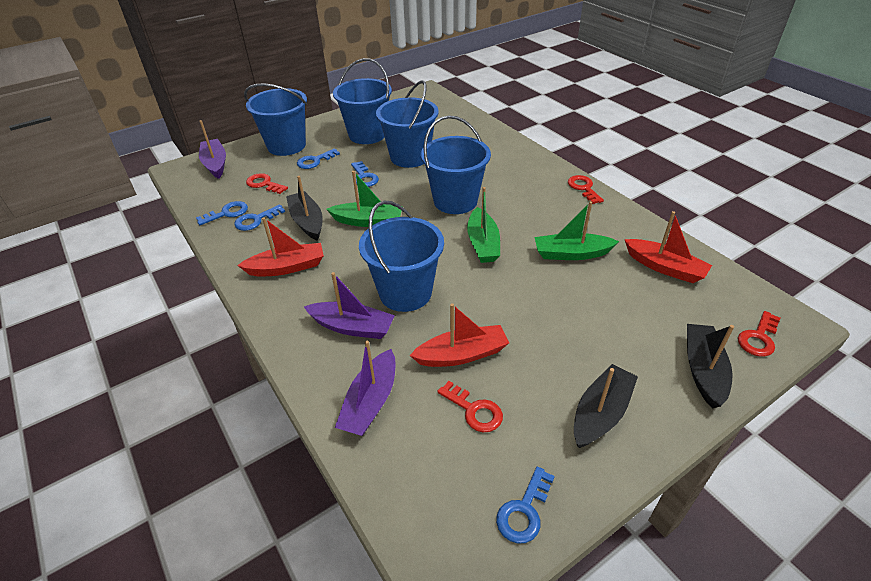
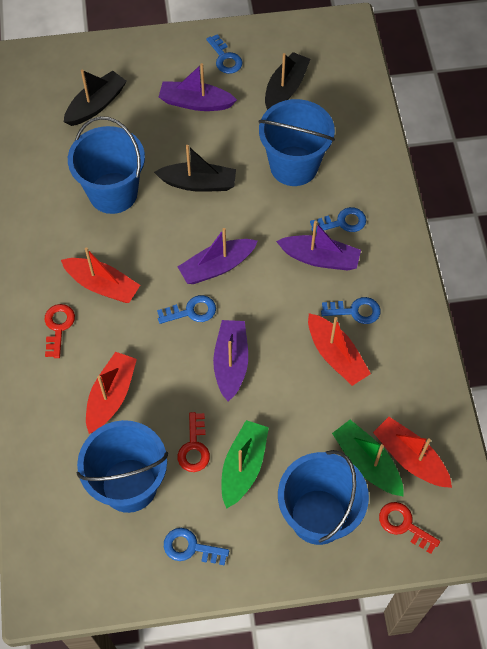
blue bucket: [244,83,307,156] [333,58,392,144] [359,201,444,312] [376,81,438,168] [421,115,491,214] = 5 -> [68,116,145,214] [77,420,168,513] [258,99,335,186] [278,450,369,545] = 4
green boat: [326,171,403,227] [467,187,500,263] [535,201,619,260] = 3 -> [222,420,269,509] [332,420,404,497] = 2
purple boat: [199,120,226,179] [304,272,395,339] [335,341,395,436] = 3 -> [159,63,237,111] [178,228,258,284] [213,320,248,402] [276,221,361,270] = 4
red boat: [237,217,324,276] [410,303,509,367] [624,211,712,283] = 3 -> [61,247,140,303] [86,352,137,434] [308,313,371,386] [373,417,452,488] = 4
red key: [246,173,288,194] [437,381,503,432] [568,175,604,204] [738,311,780,357] = 4 -> [44,304,75,358] [178,412,210,472] [379,502,440,554] = 3

